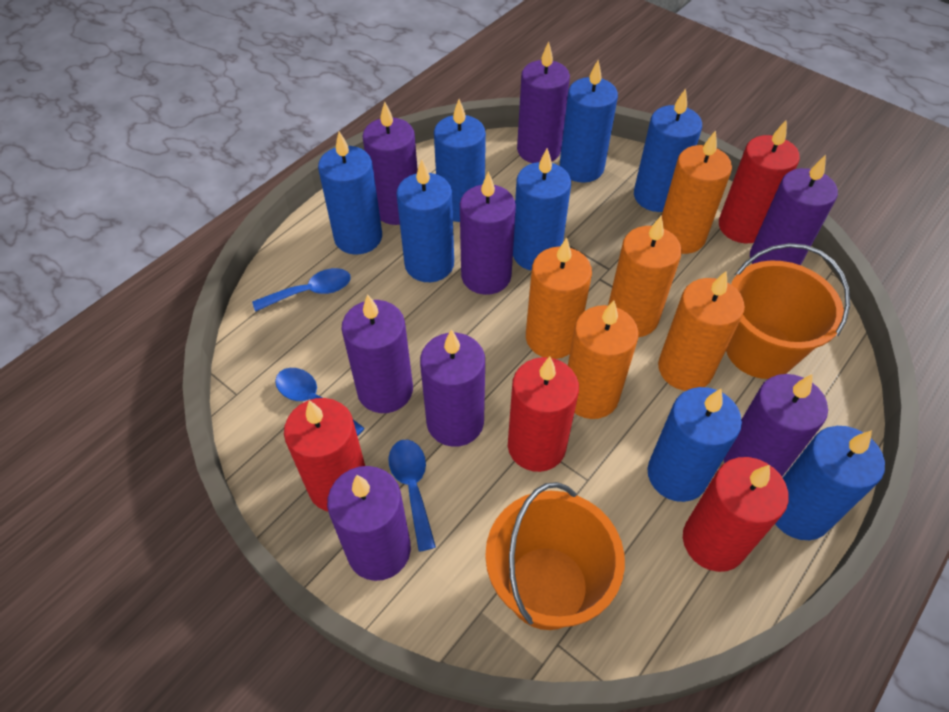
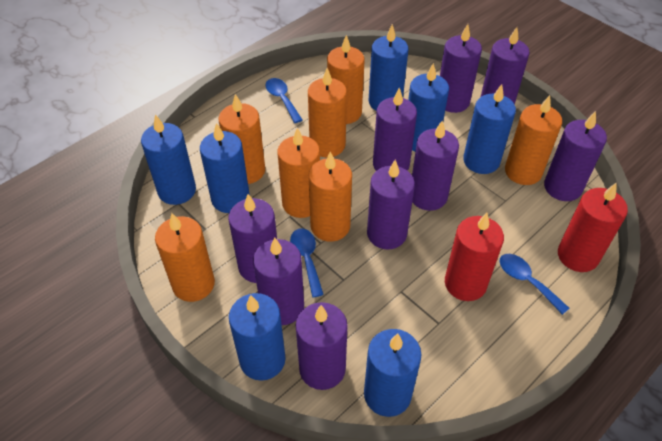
blue candle: [318,131,382,255] [396,159,454,282] [434,99,486,222] [513,148,571,271] [560,60,618,183] [634,88,702,212] [648,387,742,502] [775,426,885,540] = 8 -> [141,114,196,205] [200,123,250,213] [229,293,286,381] [364,329,421,417] [369,24,409,111] [408,63,449,152] [463,84,516,174] = 7
orange bucket: [485,482,625,630] [726,243,850,379] = 2 -> none = 0
orange candle: [526,237,592,359] [568,301,639,419] [608,216,682,337] [658,271,745,391] [662,130,732,254] = 5 -> [155,213,215,302] [219,94,265,184] [277,128,320,218] [308,68,347,157] [309,151,352,242] [327,35,365,124] [505,95,562,185] = 7
purple candle: [327,466,411,581] [341,294,413,413] [363,101,418,225] [420,329,485,447] [460,171,516,295] [517,42,570,163] [724,374,828,477] [750,155,838,265] = 8 -> [228,194,277,283] [253,237,304,325] [296,302,348,390] [367,159,415,250] [373,87,417,171] [412,121,459,211] [440,24,482,113] [481,27,530,105] [544,111,607,201] = 9
red candle: [284,398,365,511] [508,356,579,472] [683,457,789,572] [719,120,800,243] = 4 -> [445,213,504,301] [558,183,628,272] = 2

